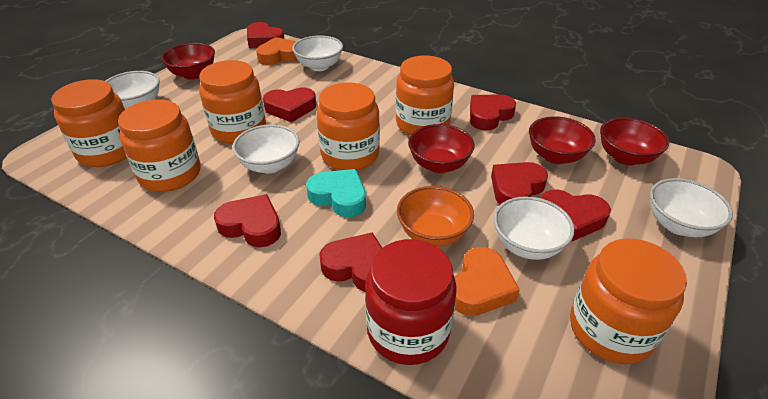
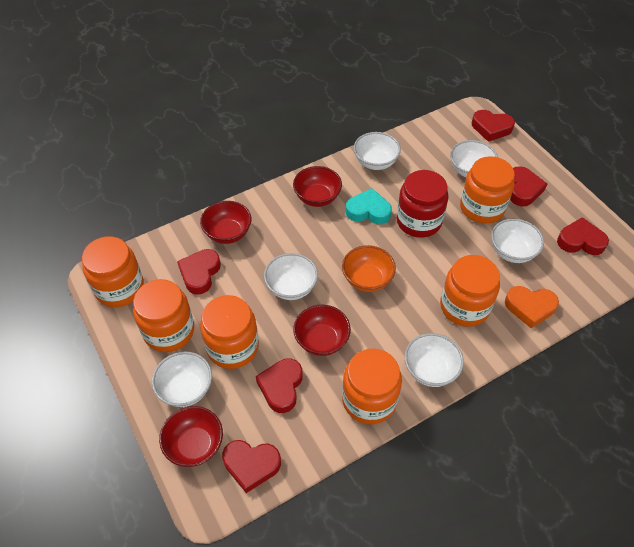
orange heart: [256,37,298,65] [454,247,520,316] = 2 -> [505,286,559,328] = 1
red heart: [214,194,281,247] [247,22,285,48] [263,87,316,122] [319,232,382,292] [470,94,516,131] [491,162,548,205] [541,190,611,241] = 7 -> [177,249,221,295] [222,440,281,493] [256,358,303,413] [472,110,515,142] [510,166,547,207] [557,217,609,255] = 6
white bowl: [106,71,160,109] [232,124,300,173] [292,35,343,71] [494,196,575,260] [650,178,733,237] = 5 -> [152,352,212,407] [264,253,318,300] [354,132,401,170] [404,333,464,387] [450,140,498,177] [491,219,544,263] = 6

